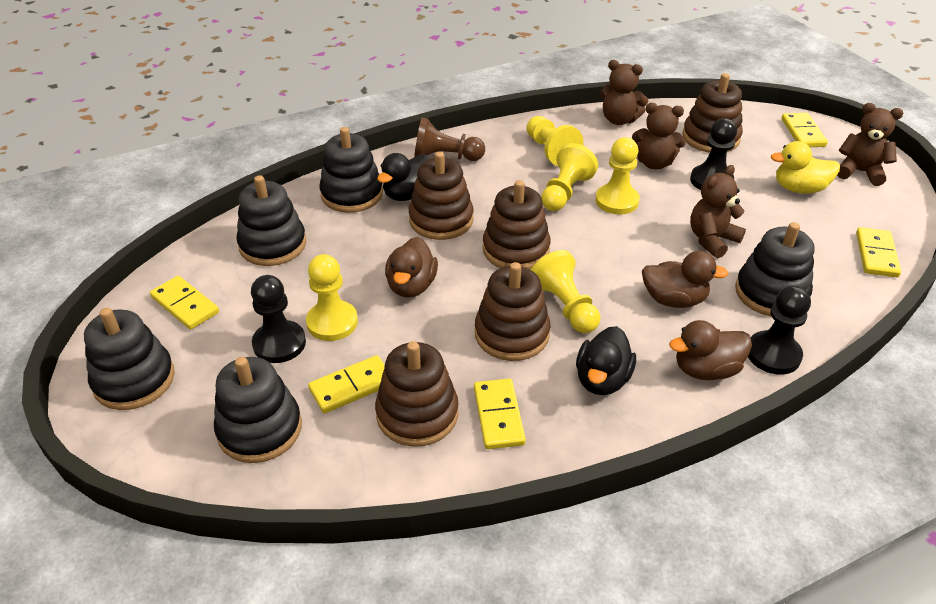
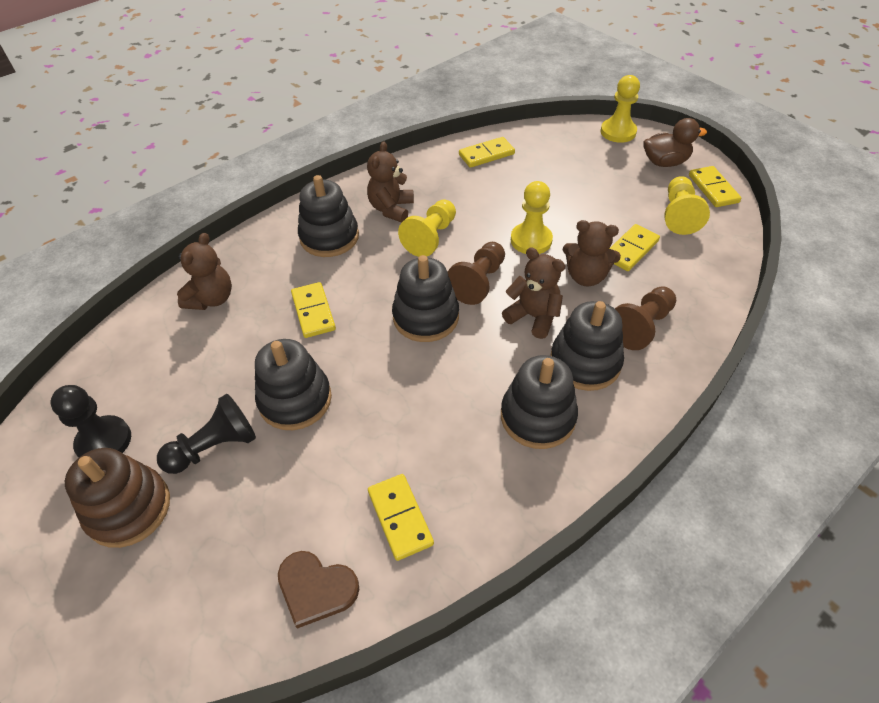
black duck: [377,153,430,201] [576,326,636,395] = 2 -> none = 0
black pawn: [251,275,306,363] [690,118,737,190] [748,285,811,375] = 3 -> [50,385,131,457] [157,394,256,474] = 2
brown duck: [385,237,438,297] [642,251,728,308] [669,320,752,380] = 3 -> [643,118,707,167] = 1
brown heart: none = 0 -> [278,551,359,628] = 1
brown pawn: [414,118,485,161] = 1 -> [448,242,505,305] [615,286,676,350] = 2
brown stacking toy: [375,341,459,447] [409,152,473,240] [475,262,551,361] [483,180,550,269] [682,73,743,153] = 5 -> [65,448,170,548] = 1
yellow duck: [771,141,840,194] = 1 -> none = 0
yellow pawn: [306,254,358,341] [526,116,584,166] [531,250,600,333] [541,143,598,211] [595,137,640,214] = 5 -> [398,200,456,257] [511,181,553,254] [600,75,640,143] [664,176,710,235] = 4

